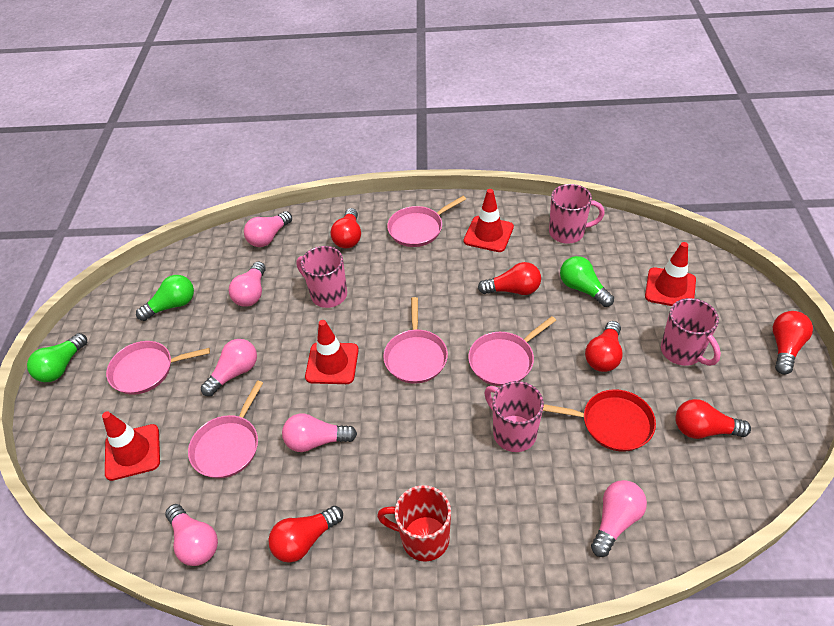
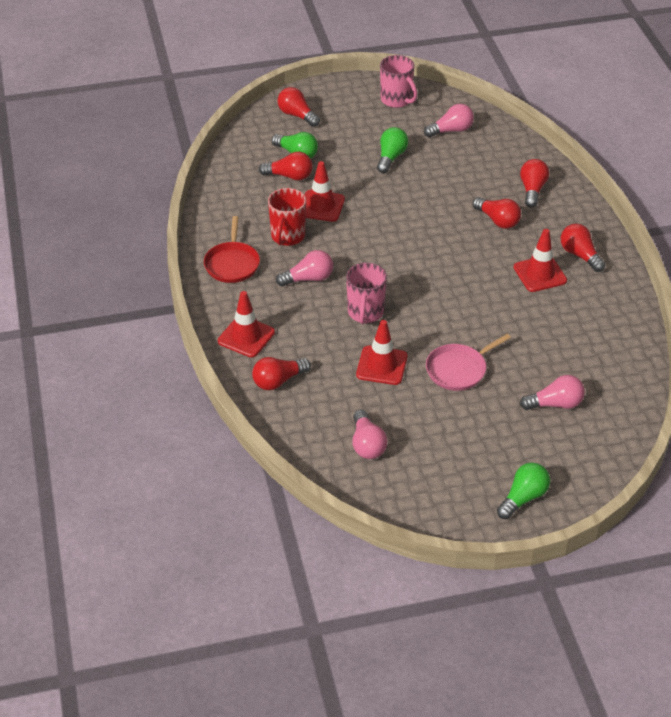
pink light bulb: [165,504,218,566] [201,339,257,396] [229,262,266,307] [244,211,292,247] [282,413,357,452] [591,480,647,557] = 6 -> [276,250,333,287] [352,410,387,459] [424,104,474,137] [520,375,585,410] = 4
pink mug: [296,246,347,308] [484,381,544,452] [549,184,605,244] [661,298,721,366] = 4 -> [346,263,387,324] [380,55,417,108] = 2
pink pan: [106,341,210,395] [188,381,263,478] [383,297,448,384] [387,196,466,247] [468,316,556,386] = 5 -> [426,334,511,391] = 1

